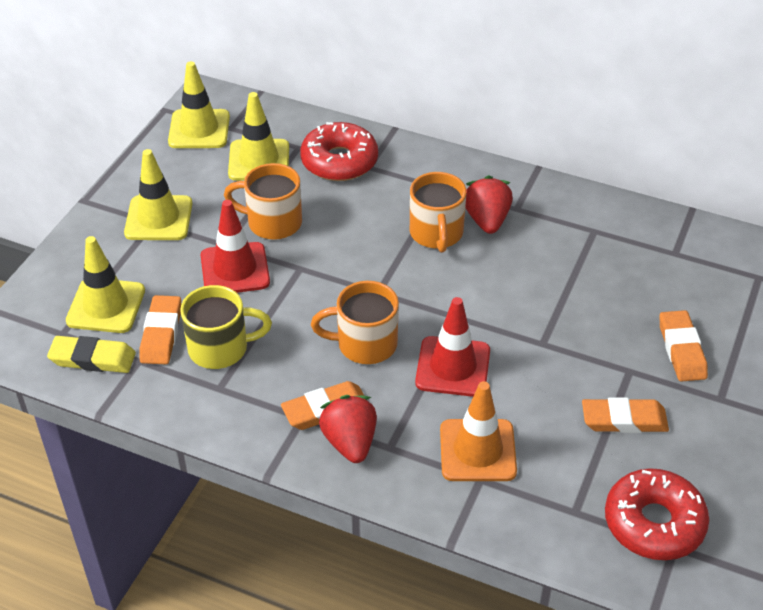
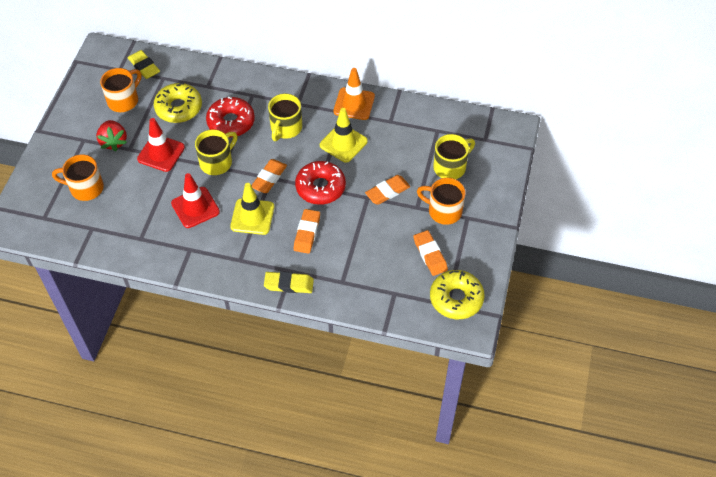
red strawberry: [319,395,377,463] [465,175,513,234] = 2 -> [96,120,127,151] = 1
yellow donut: none = 0 -> [154,83,202,123] [430,270,485,319] = 2
yellow eraser: [47,336,136,373] = 1 -> [128,50,160,79] [264,272,314,293] = 2
yellow mug: [180,285,272,369] = 1 -> [195,129,238,175] [268,94,302,141] [433,134,475,179] = 3
yellow traffic cone: [66,236,145,333] [124,149,193,240] [168,61,230,148] [228,92,289,181] = 4 -> [230,183,274,235] [320,108,368,163] = 2

